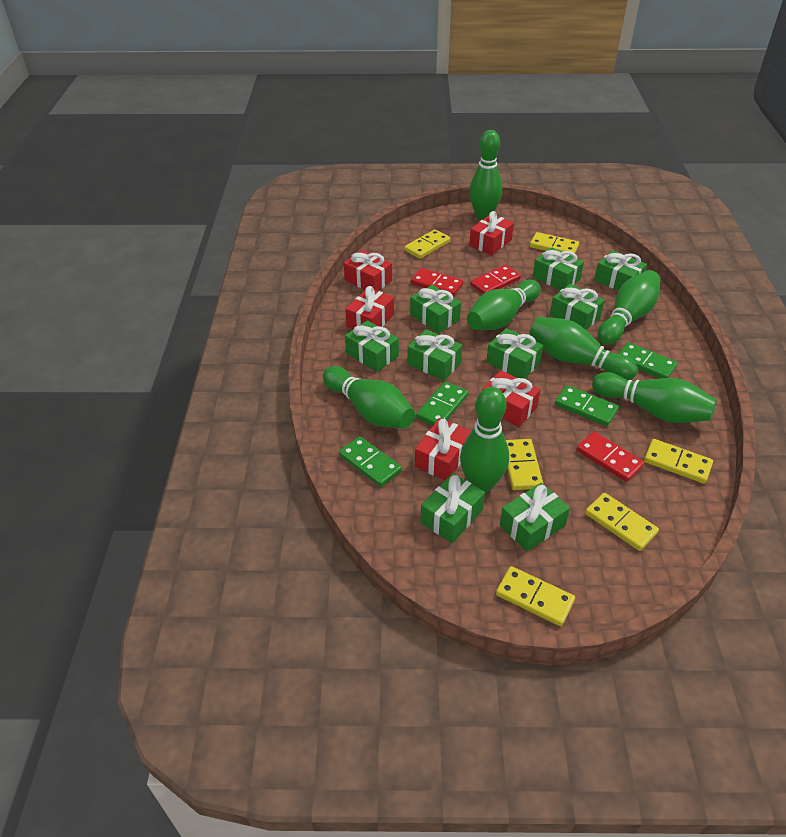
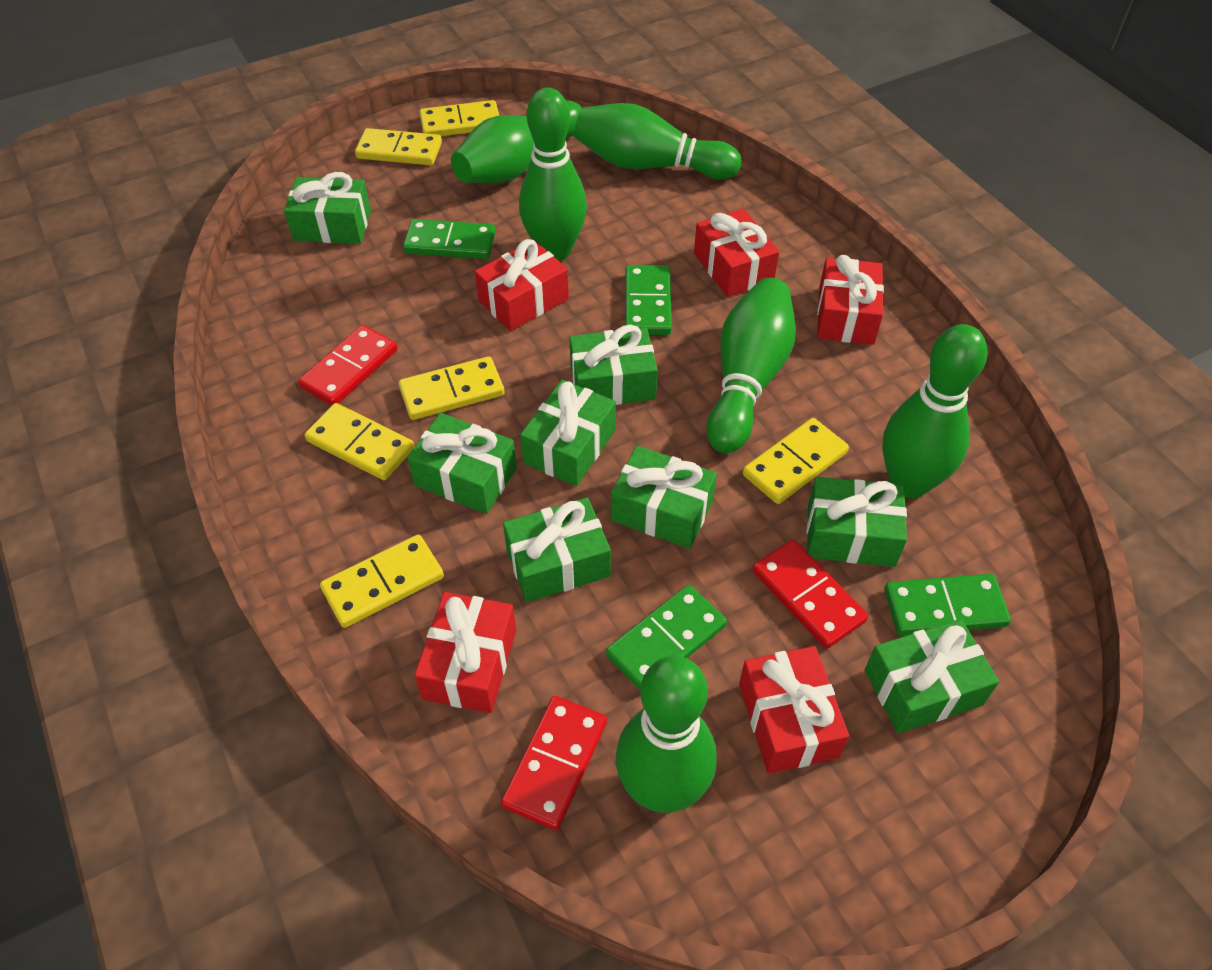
green bowling pin: [323,366,415,429] [460,387,509,493] [467,279,541,330] [469,130,502,220] [529,317,638,380] [592,372,717,423] [598,270,661,345] = 7 -> [451,100,582,183] [519,88,587,261] [574,103,741,180] [616,656,717,813] [706,278,796,453] [882,324,987,498] = 6
green gift: [345,320,399,372] [407,329,462,381] [410,285,461,333] [421,473,485,543] [486,328,543,379] [500,483,570,551] [533,247,584,290] [550,284,605,330] [594,250,647,291] = 9 -> [284,172,371,244] [407,413,517,514] [503,498,611,602] [520,380,616,486] [569,325,658,405] [611,446,717,549] [807,477,907,567] [865,619,999,733] = 8

